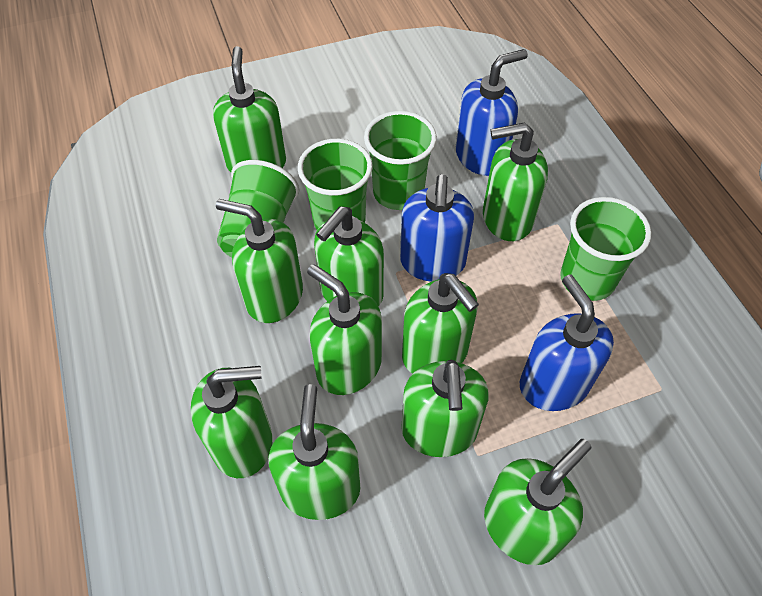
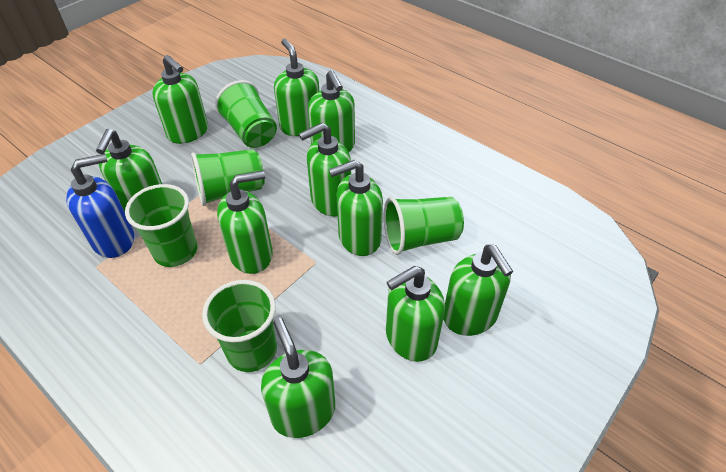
blue soap dispenser: [400,174,474,282] [456,49,528,176] [520,274,614,411] = 3 -> [66,154,134,258] = 1
green cup: [217,160,299,258] [298,139,373,230] [364,111,437,210] [560,197,651,301] = 4 -> [125,184,197,267] [191,149,265,206] [202,280,277,372] [215,80,277,148] [384,197,464,255] = 5

